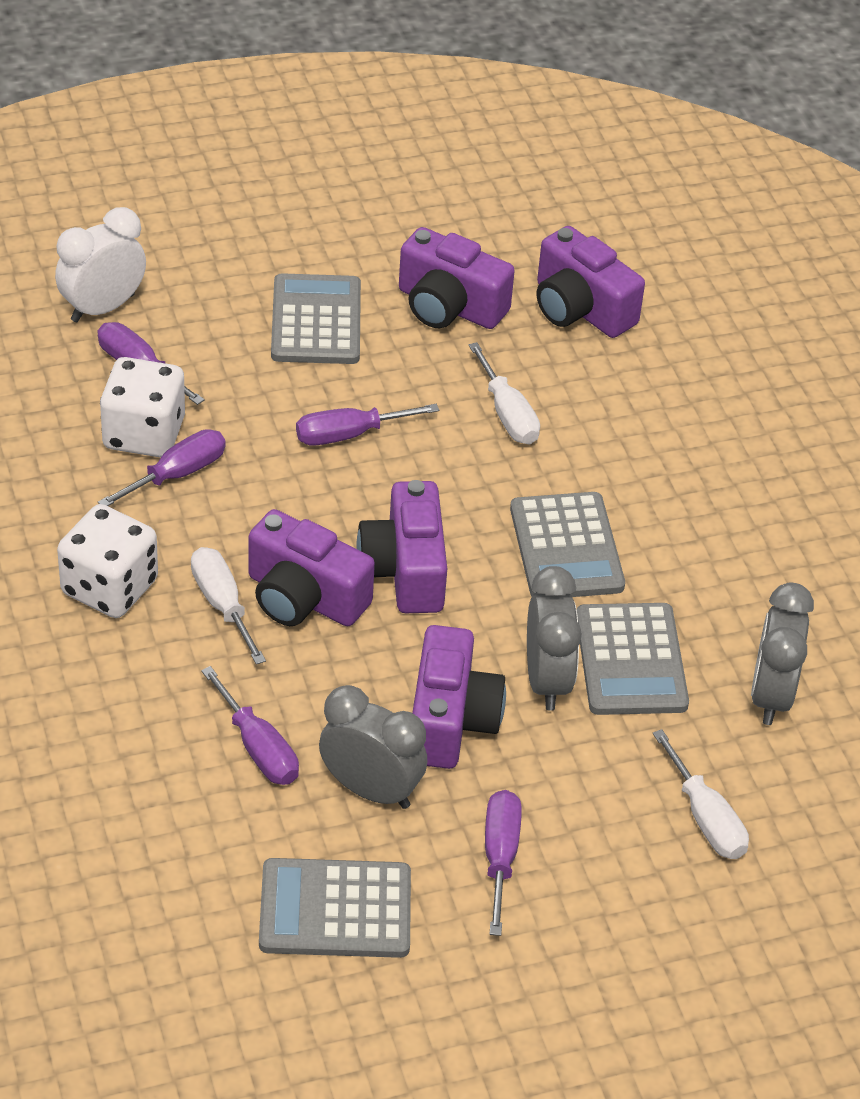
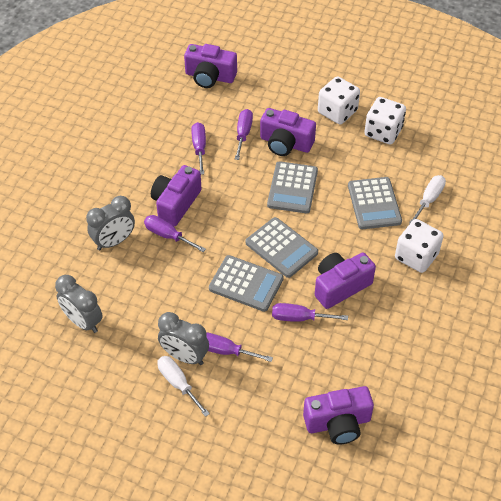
white clock: [55,207,146,322] = 1 -> none = 0
white dice: [57,504,158,618] [100,357,185,458] = 2 -> [318,76,360,124] [364,97,406,145] [395,219,443,273] = 3
white screwdriver: [191,547,266,665] [468,342,540,444] [652,729,749,859] = 3 -> [157,356,210,417] [409,175,446,224] = 2

